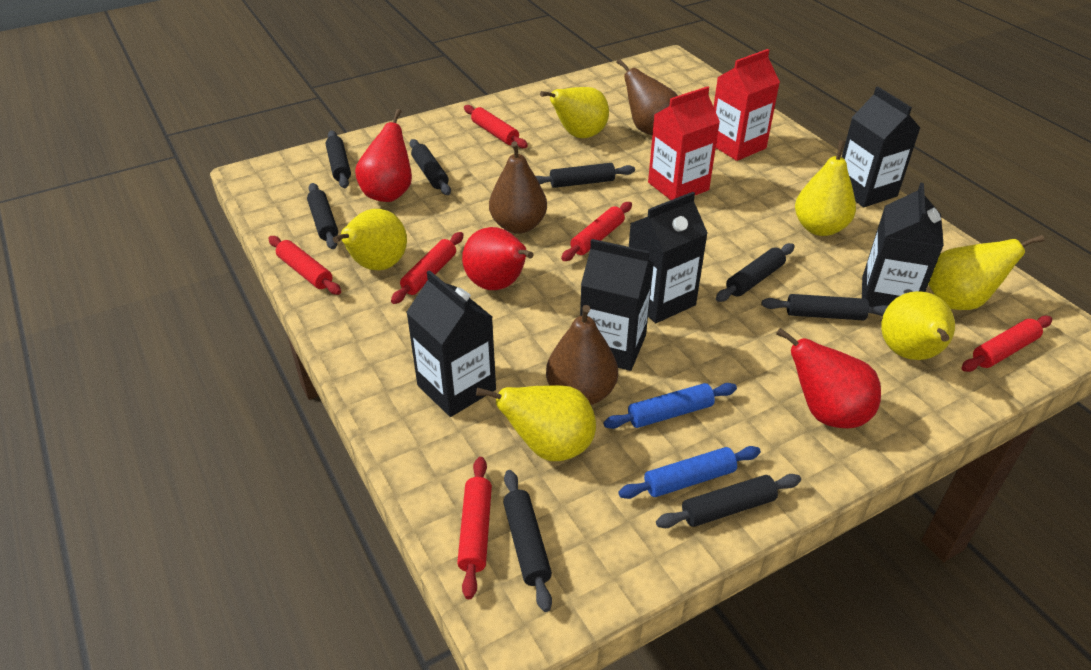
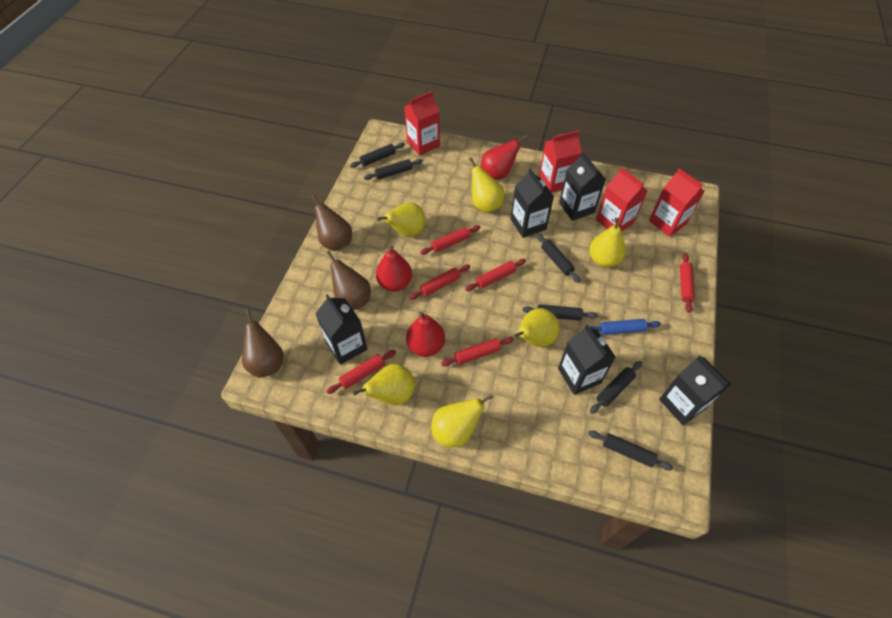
black rolling pin: [307,183,338,249] [326,130,351,188] [410,139,451,195] [503,470,552,612] [536,163,635,188] [656,474,801,528] [716,243,795,302] [762,294,888,320] = 8 -> [350,142,405,168] [364,159,423,180] [522,304,598,321] [536,234,580,283] [588,430,673,471] [590,361,642,414] = 6
blue rolling pin: [603,383,737,429] [618,446,761,499] = 2 -> [590,319,661,335] = 1
red carton: [648,86,720,200] [714,49,780,161] = 2 -> [404,91,440,155] [539,131,582,193] [596,167,648,232] [649,168,705,237] = 4

